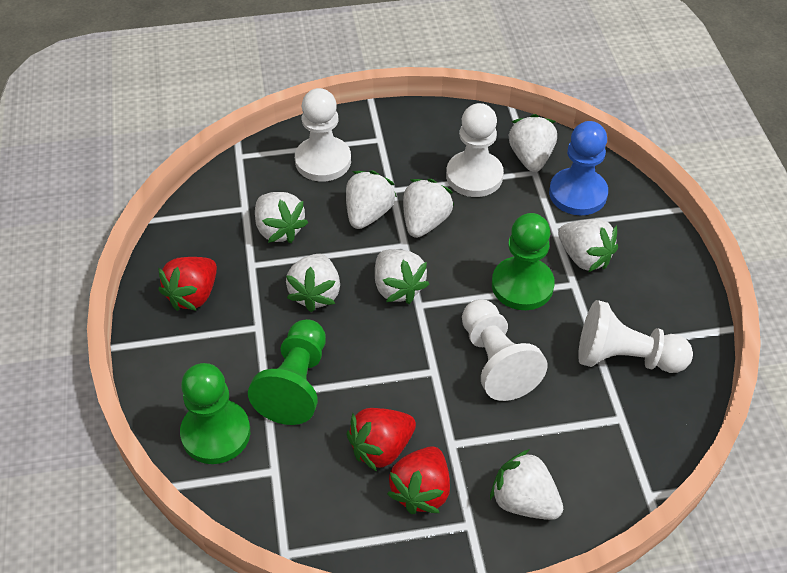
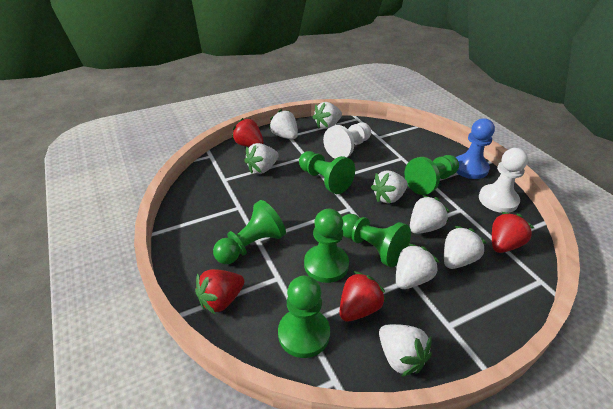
green pawn: [180,363,250,464] [248,319,326,425] [492,213,555,310] = 3 -> [213,200,286,264] [278,276,330,358] [299,151,355,194] [304,209,349,283] [342,214,411,267] [404,155,459,195] = 6
red strawberry: [158,257,217,311] [346,408,416,472] [387,446,450,514] = 3 -> [195,269,244,314] [232,118,264,147] [339,271,386,322] [492,212,534,253] = 4
white pawn: [295,88,351,182] [446,103,504,197] [462,299,548,401] [578,300,693,373] = 4 -> [323,122,371,159] [479,148,528,213] = 2

